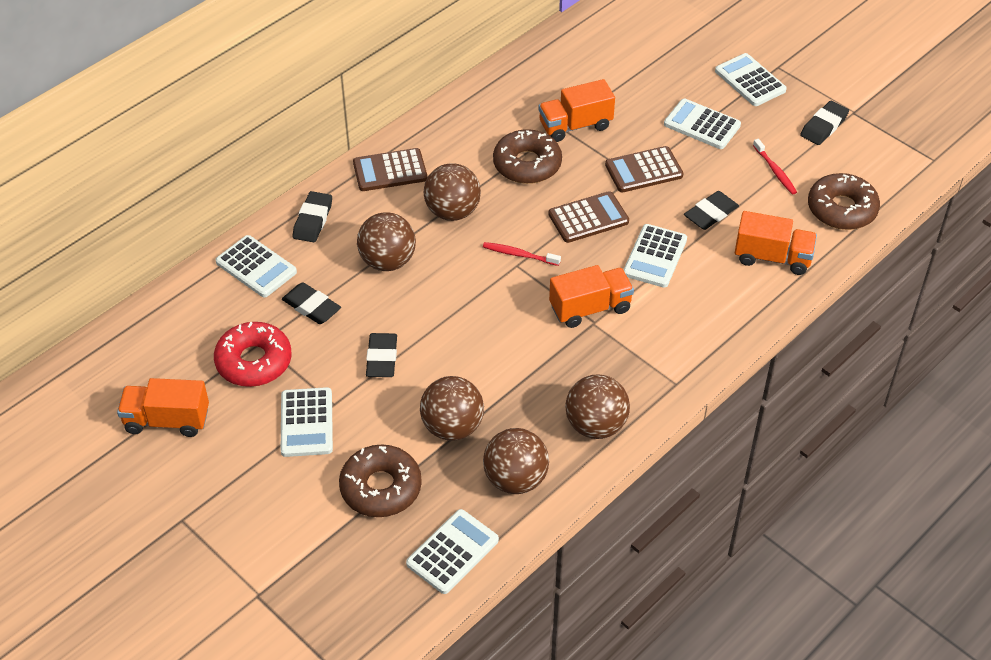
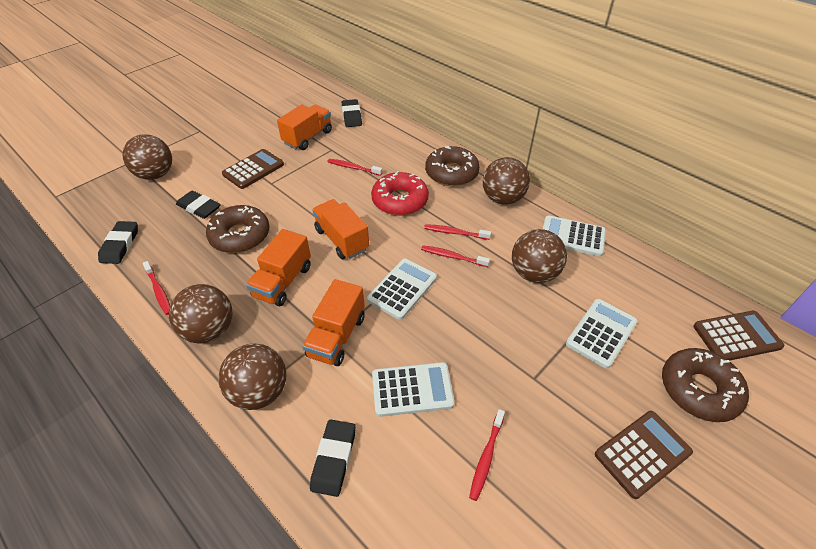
black eraser: [282,282,341,324] [293,191,332,242] [366,333,397,377] [684,191,739,230] [800,101,849,145] = 5 -> [98,221,138,264] [176,191,221,219] [310,419,356,497] [342,99,362,127] = 4
red toothbrush: [483,242,561,266] [753,139,797,195] = 2 -> [143,261,170,315] [328,159,382,176] [421,245,490,267] [424,224,491,240] [469,409,505,501] = 5
white calculator: [215,235,297,297] [281,387,333,457] [406,509,499,594] [623,224,687,288] [664,99,741,149] [715,53,787,106] = 6 -> [367,258,437,320] [372,362,454,417] [543,215,606,257] [566,299,638,369] = 4

